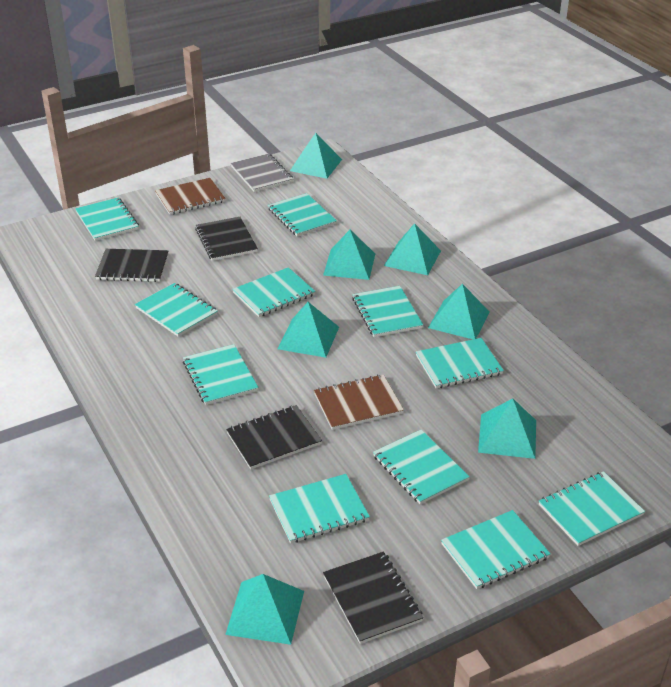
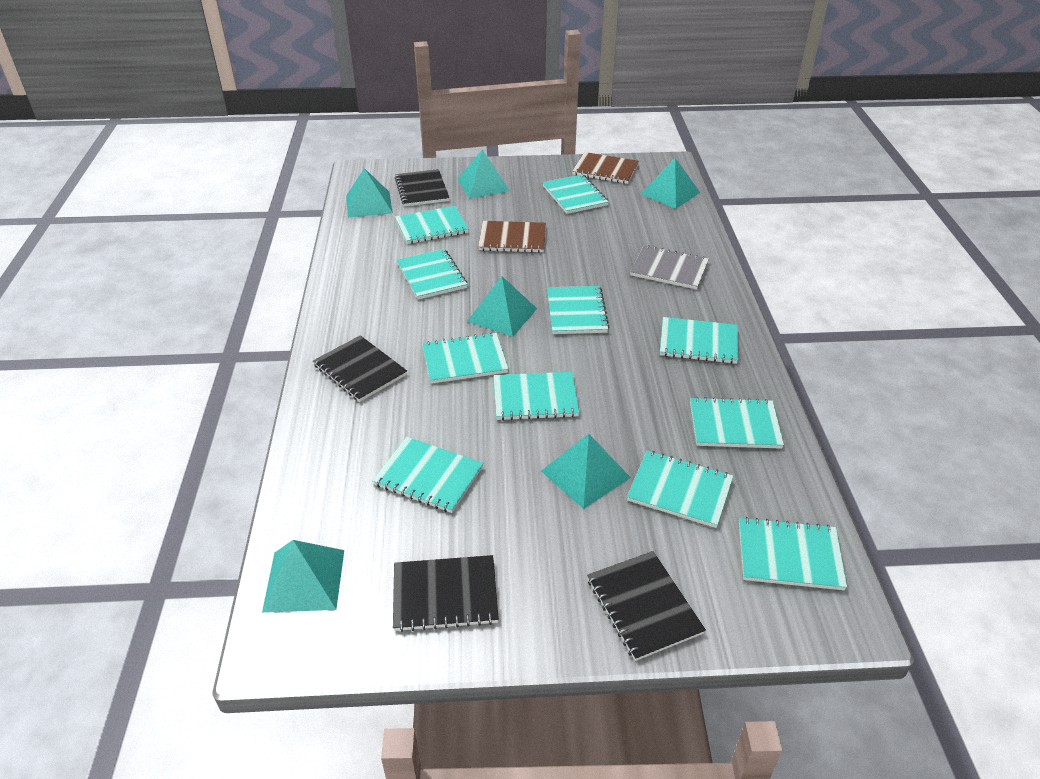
turquoise pyramid: [225,574,304,645] [278,302,339,358] [290,133,342,179] [323,230,375,280] [384,223,441,275] [428,284,490,339] [478,398,536,459] = 7 -> [262,540,344,613] [346,168,393,218] [457,150,510,198] [467,276,537,337] [541,434,631,509] [641,158,700,209] = 6

